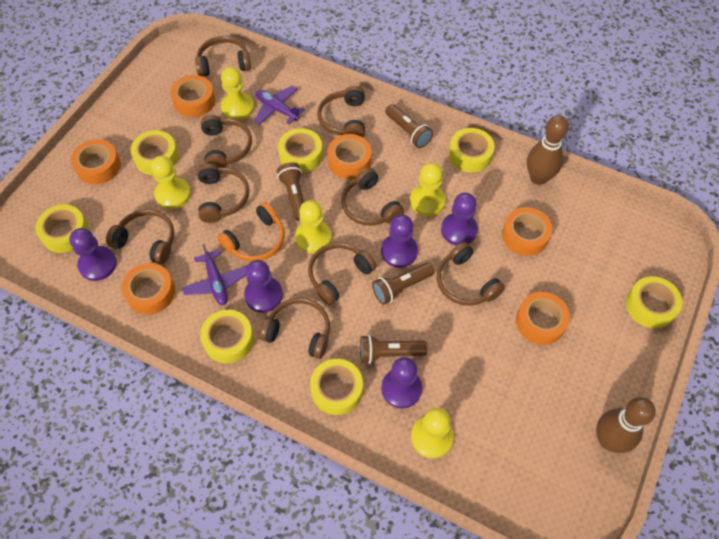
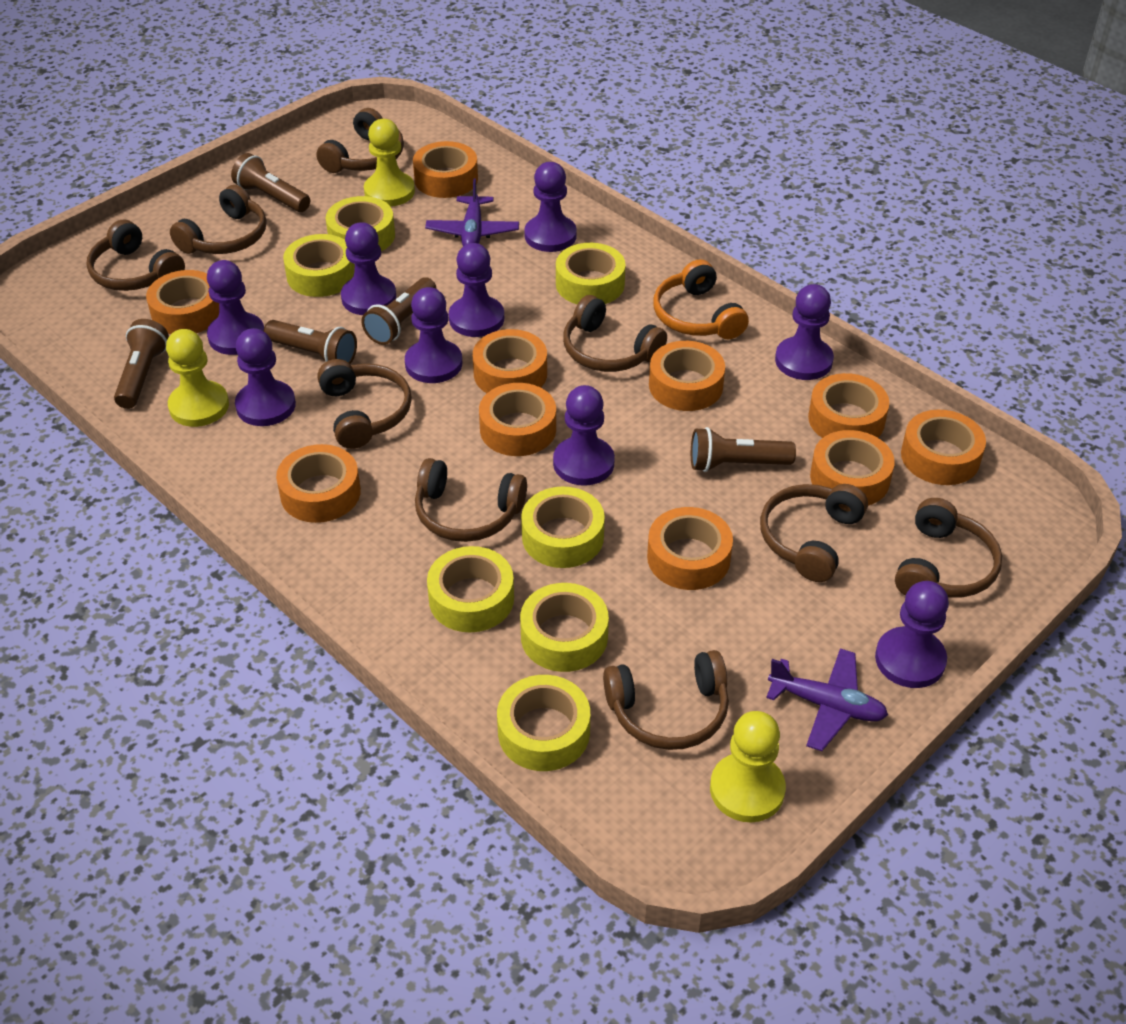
brown bowling pin: [527,115,569,185] [596,397,656,453] = 2 -> none = 0
brown flashlight: [277,162,304,221] [360,335,427,364] [372,263,434,305] [385,104,433,148] = 4 -> [114,319,169,409] [231,153,310,212] [264,320,357,364] [362,277,436,345] [691,427,796,472] = 5
orange tape: [71,139,121,185] [121,263,175,315] [170,75,215,117] [327,134,372,179] [502,207,552,256] [516,292,570,345] = 6 -> [146,270,219,334] [276,444,361,523] [413,141,478,198] [473,329,547,393] [479,383,556,456] [647,507,733,590] [649,341,725,411] [808,373,889,438] [810,430,895,506] [901,410,986,485] = 10
purple pawn: [69,228,117,281] [244,260,283,313] [381,215,418,268] [381,357,422,409] [441,193,478,245] = 5 -> [207,260,264,355] [235,328,296,426] [341,222,396,315] [405,287,462,383] [449,243,504,337] [524,162,577,252] [553,385,615,486] [775,284,834,380] [875,581,949,688] = 9
yellow pawn: [151,156,191,209] [221,67,254,121] [295,200,332,254] [410,163,446,216] [411,408,454,459] = 5 -> [166,329,229,427] [364,119,415,207] [710,711,786,822] = 3

